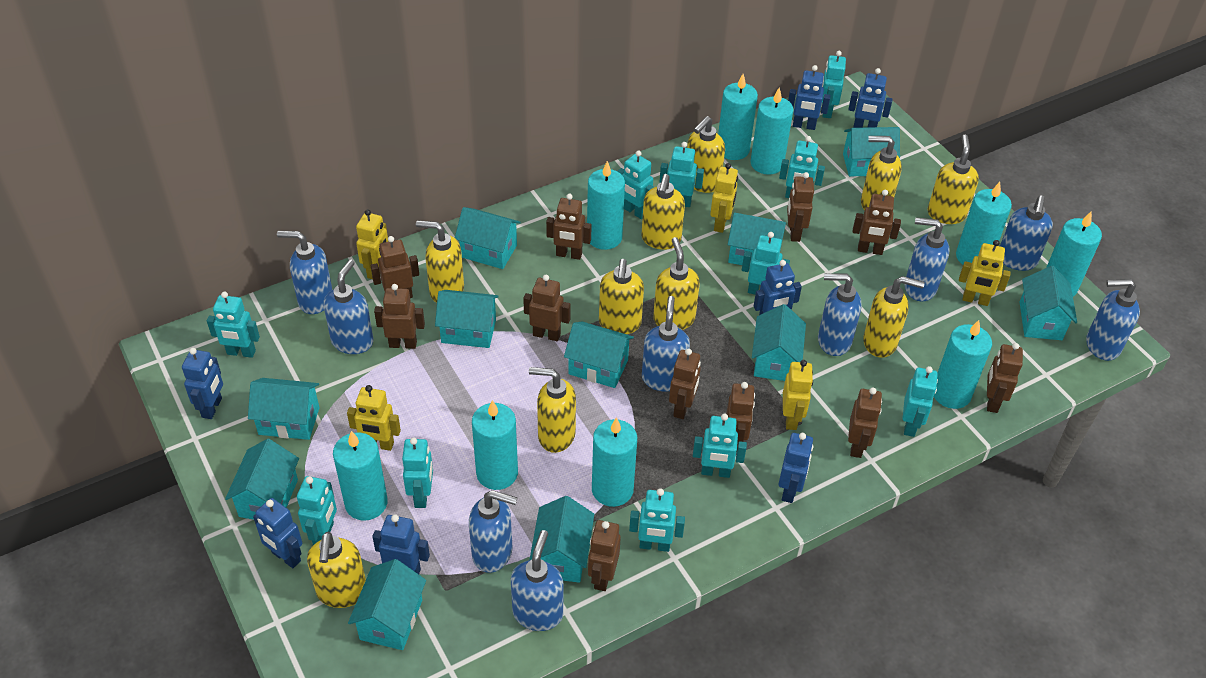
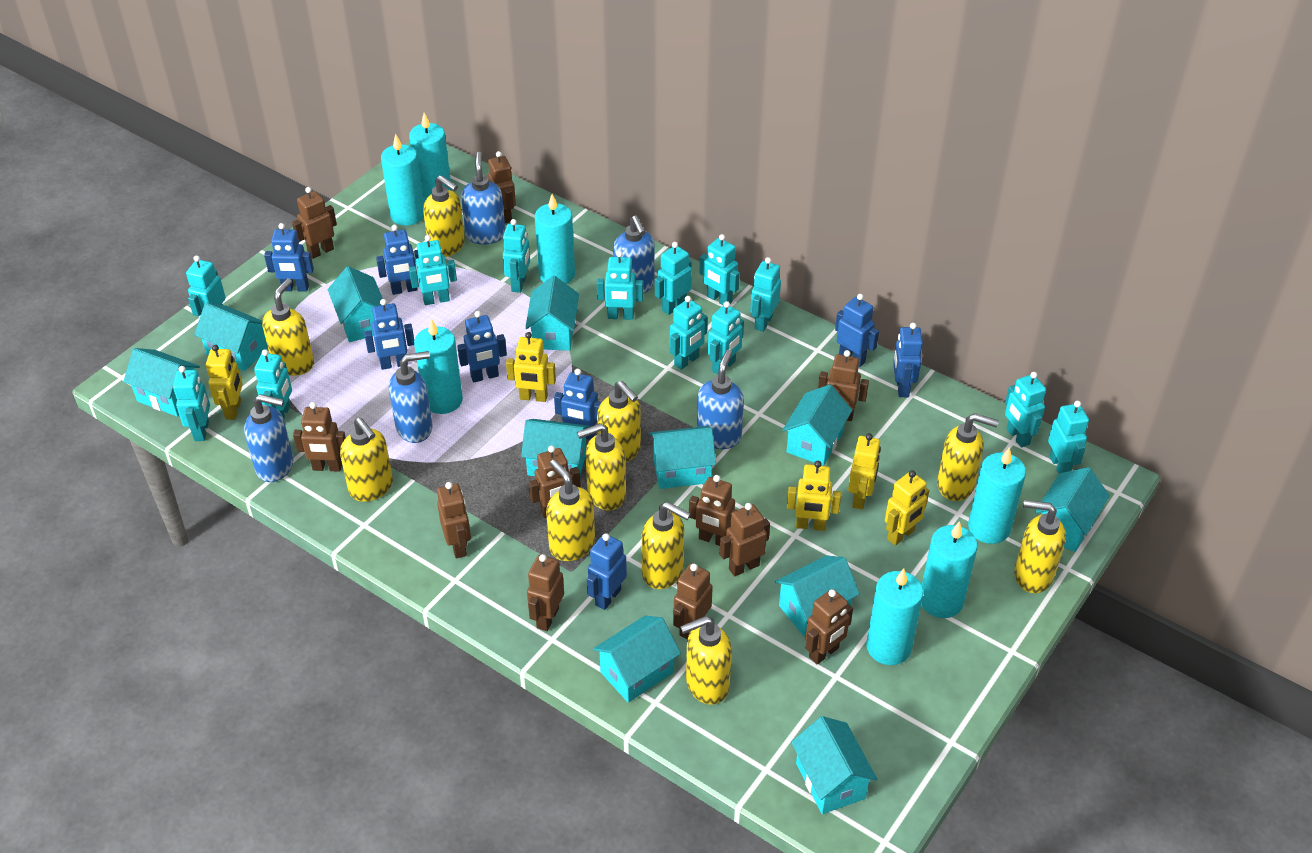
blue robot: [182,348,223,419] [253,498,302,568] [372,514,430,574] [754,260,802,315] [779,433,813,503] [788,65,831,130] [848,68,893,128] = 7 -> [264,223,314,292] [364,299,414,370] [376,225,419,295] [457,311,507,382] [554,369,602,440] [587,533,627,610] [835,294,879,367] [893,323,923,397] = 8
blue soap dispenser: [277,231,332,314] [324,259,373,354] [469,490,518,573] [511,530,563,631] [642,296,690,392] [818,273,862,356] [904,217,950,301] [1000,195,1053,271] [1086,279,1140,361] = 9 -> [244,394,294,482] [389,351,432,443] [461,152,505,244] [613,216,655,296] [697,349,744,449] = 5
turquoise candle: [333,431,388,521] [472,400,518,490] [587,161,625,250] [592,417,637,507] [718,74,758,160] [750,88,793,175] [934,320,992,409] [956,182,1012,265] [1046,212,1102,297] = 9 -> [381,134,424,226] [409,113,452,202] [414,319,463,414] [535,194,575,284] [866,569,924,665] [921,521,978,618] [968,447,1026,544] = 7
turquoise robot: [207,292,260,358] [297,476,337,545] [402,437,433,508] [617,151,654,219] [629,488,685,552] [660,142,704,207] [693,414,747,478] [742,232,790,294] [779,136,825,198] [822,51,846,118] [903,366,938,437] = 11 -> [173,366,210,441] [186,255,226,316] [254,349,292,419] [409,235,457,305] [503,219,530,293] [597,251,643,320] [655,242,692,315] [670,296,708,370] [699,234,740,305] [708,301,744,375] [750,257,781,332] [1005,372,1046,448] [1048,401,1089,473] = 13

